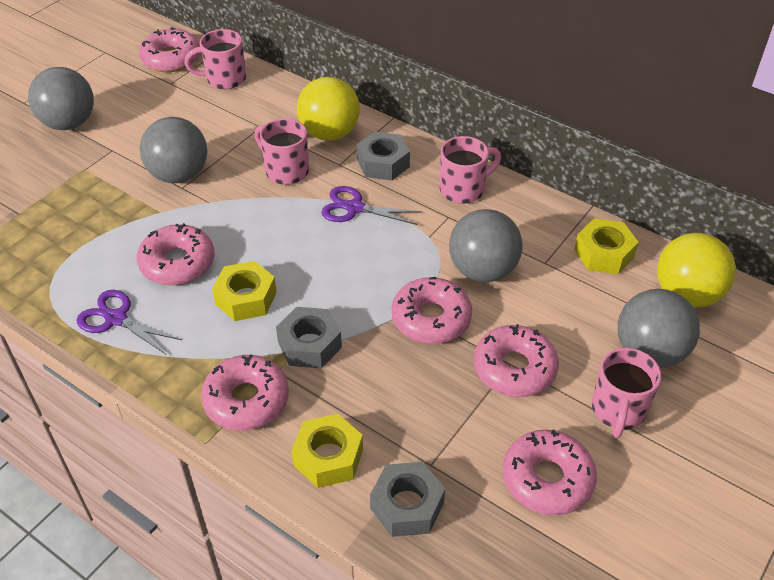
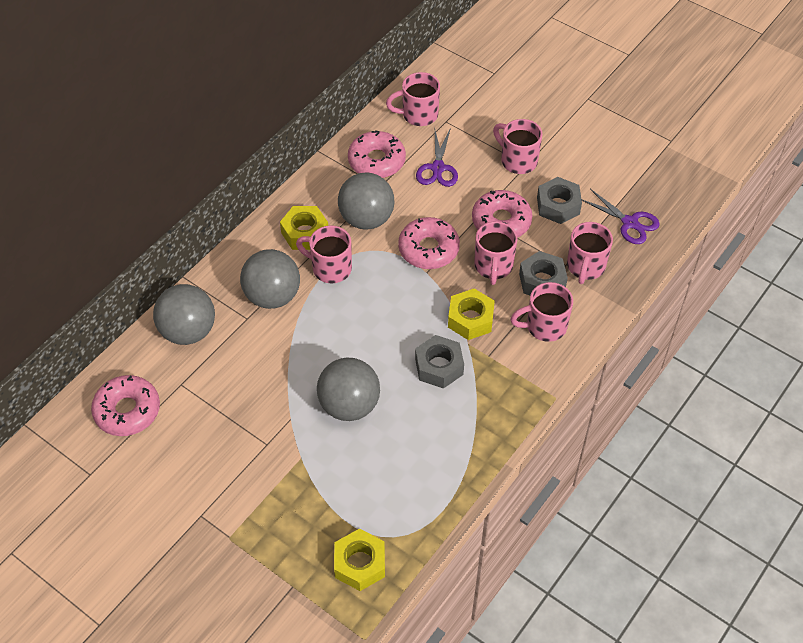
pink donut: [137,223,215,285] [139,27,200,72] [201,354,289,431] [392,277,472,344] [474,324,559,397] [503,430,597,515] = 6 -> [91,375,160,436] [348,130,406,178] [398,217,460,269] [472,190,532,238] = 4
pink mug: [184,29,246,89] [254,118,309,185] [440,136,501,204] [592,348,661,438] = 4 -> [296,226,352,284] [386,72,440,126] [474,221,518,285] [493,119,543,174] [510,282,573,342] [567,222,613,284] = 6
yellow ball: [297,77,360,141] [657,233,736,307] = 2 -> none = 0

